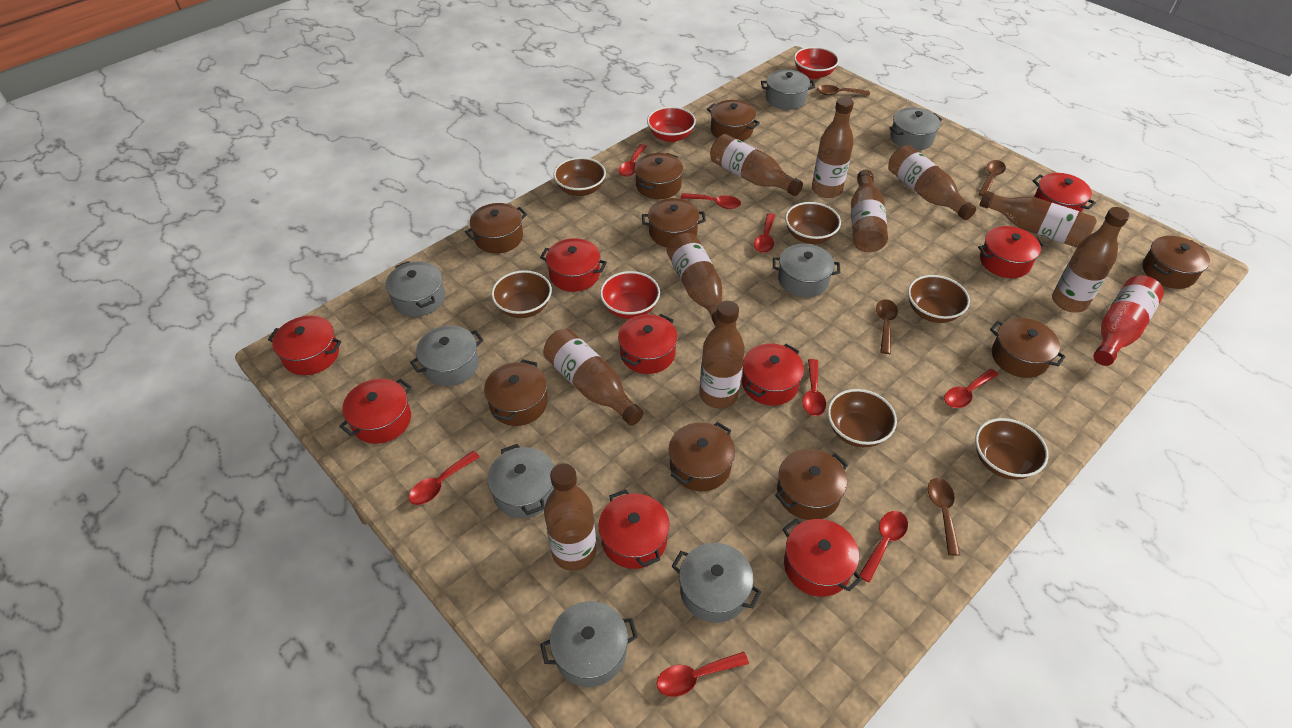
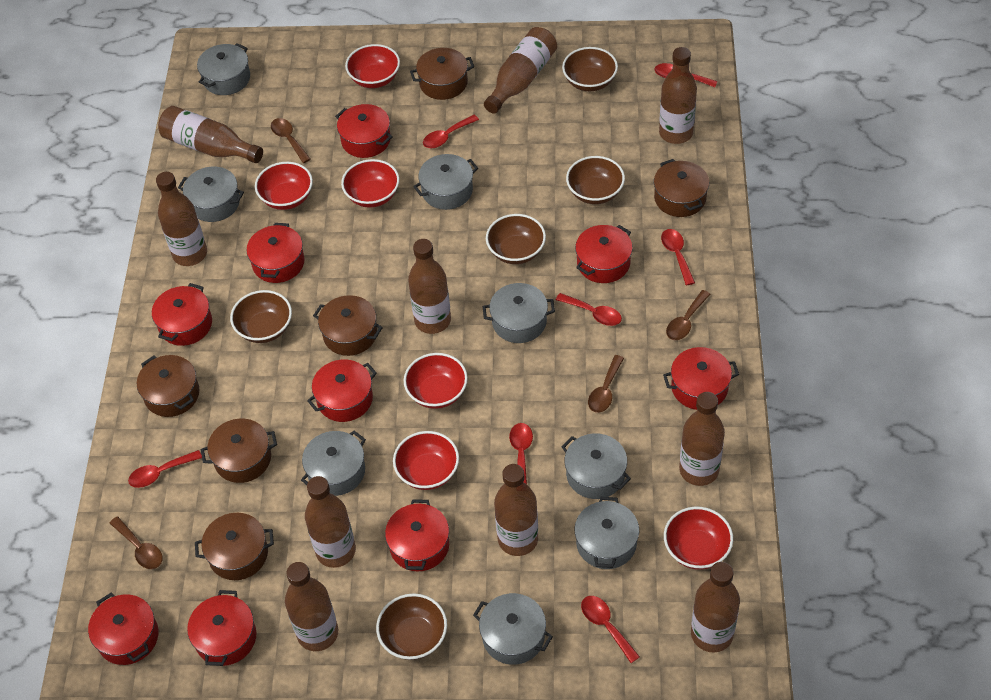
brown bowl: [491,270,552,318] [553,157,606,196] [785,202,841,244] [828,389,897,447] [908,275,970,323] [975,418,1049,479] = 6 -> [230,290,292,343] [376,593,447,660] [486,214,546,264] [562,47,618,91] [566,156,625,204] = 5
brown pot: [465,203,527,253] [484,359,548,426] [634,153,683,199] [642,198,706,247] [669,422,735,491] [707,100,760,141] [775,449,848,520] [990,318,1066,378] [1142,236,1210,289] = 9 -> [137,355,199,417] [195,513,274,580] [201,419,277,483] [313,295,383,356] [410,48,474,100] [654,159,709,217] = 6
red bottle: [1093,275,1164,366] = 1 -> none = 0
red bowl: [600,271,660,319] [647,106,696,142] [794,47,839,79] = 3 -> [255,162,313,210] [341,159,399,208] [345,44,400,88] [393,431,459,490] [403,353,468,409] [664,507,733,570] = 6
red spoon: [409,451,480,505] [619,144,647,177] [657,652,749,697] [681,193,741,209] [754,213,775,253] [802,359,826,416] [859,511,908,583] [944,369,998,408] = 8 -> [128,450,202,488] [423,115,479,148] [509,423,533,484] [556,293,622,326] [581,596,640,663] [654,63,718,87] [661,229,695,286] = 7

